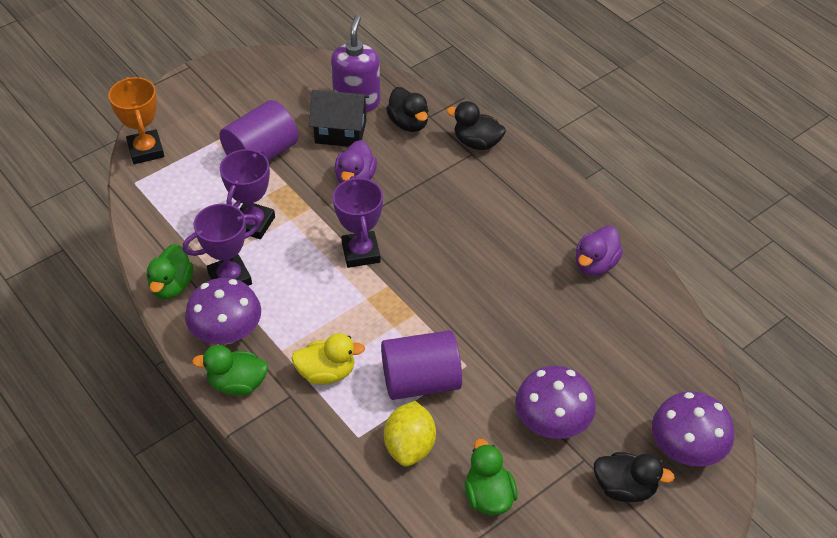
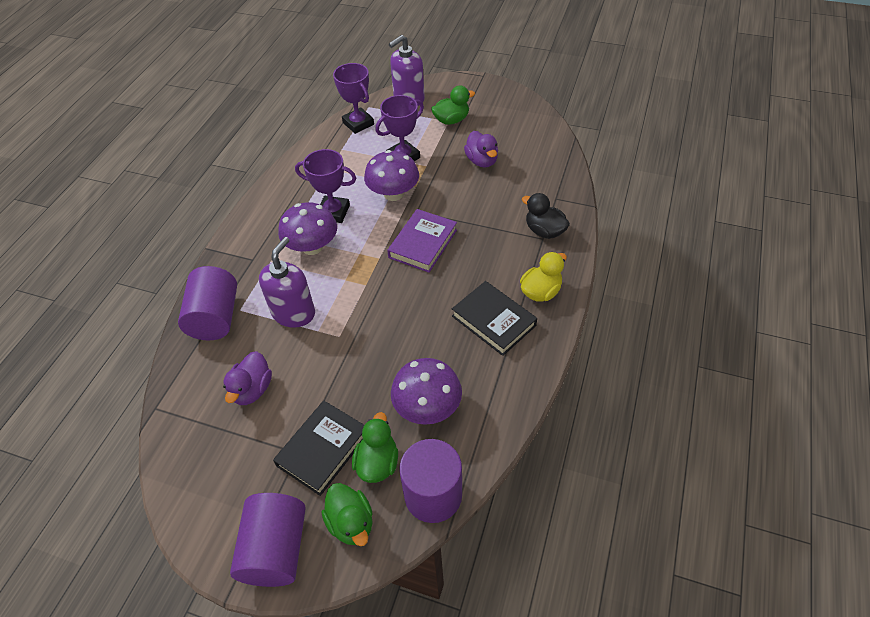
black book: none = 0 -> [273,401,364,496] [452,281,537,356] = 2
black duck: [386,87,429,132] [446,101,506,150] [594,452,675,502] = 3 -> [522,193,570,239] = 1
black house: [309,90,369,147] = 1 -> none = 0
orange trophy: [108,77,164,164] = 1 -> none = 0
purple book: none = 0 -> [387,209,457,273] = 1
purple cylinder: [220,100,298,161] [381,330,462,400] = 2 -> [178,266,237,340] [230,493,306,587] [399,439,462,523] = 3
purple soap dispenser: [331,15,381,112] = 1 -> [259,237,315,328] [389,35,425,106] = 2
yellow lemon: [384,401,436,466] = 1 -> none = 0

